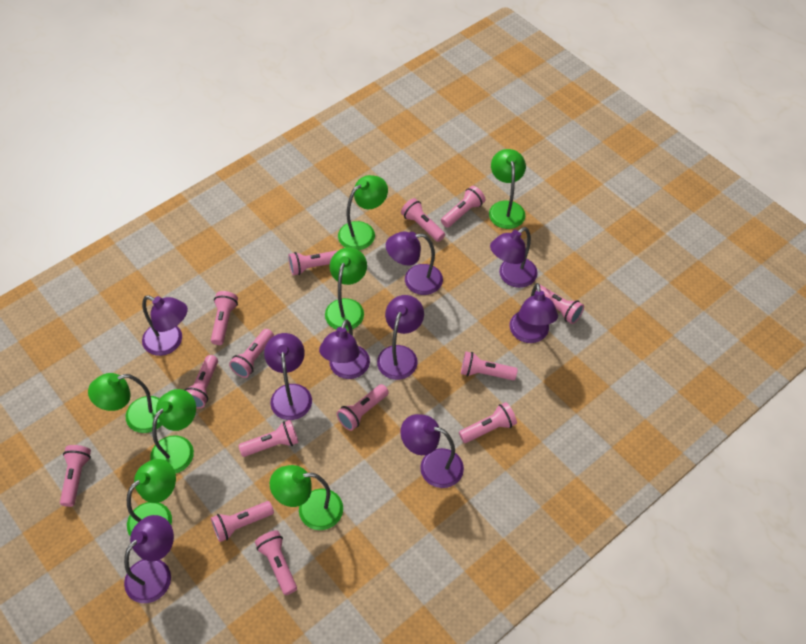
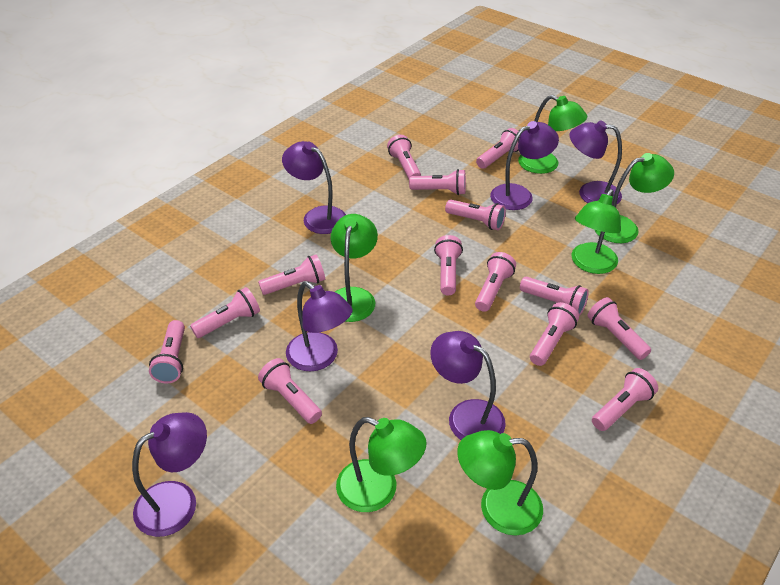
green lamp: [88,373,162,433] [127,459,176,537] [150,389,196,474] [270,465,343,530] [325,247,367,331] [338,175,388,250] [489,149,526,229] = 7 -> [331,214,378,322] [336,417,427,512] [457,430,543,535] [518,95,587,174] [572,189,621,274] [594,153,674,243] = 6
purple lamp: [124,515,174,603] [142,296,188,356] [264,333,312,420] [319,319,370,379] [377,295,424,380] [386,231,443,295] [401,414,464,488] [490,227,538,288] [510,283,558,343] = 9 -> [132,412,207,537] [282,141,346,234] [286,281,353,371] [430,331,506,440] [490,121,559,210] [570,120,622,204] = 6

